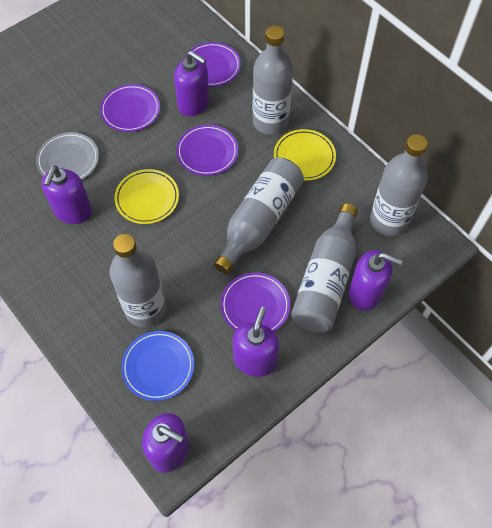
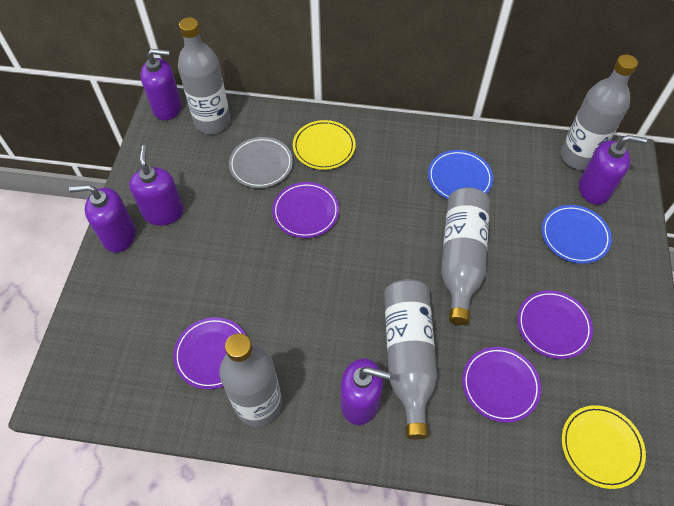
blue plate: [121,331,194,401] = 1 -> [428,150,493,199] [542,205,612,264] = 2

